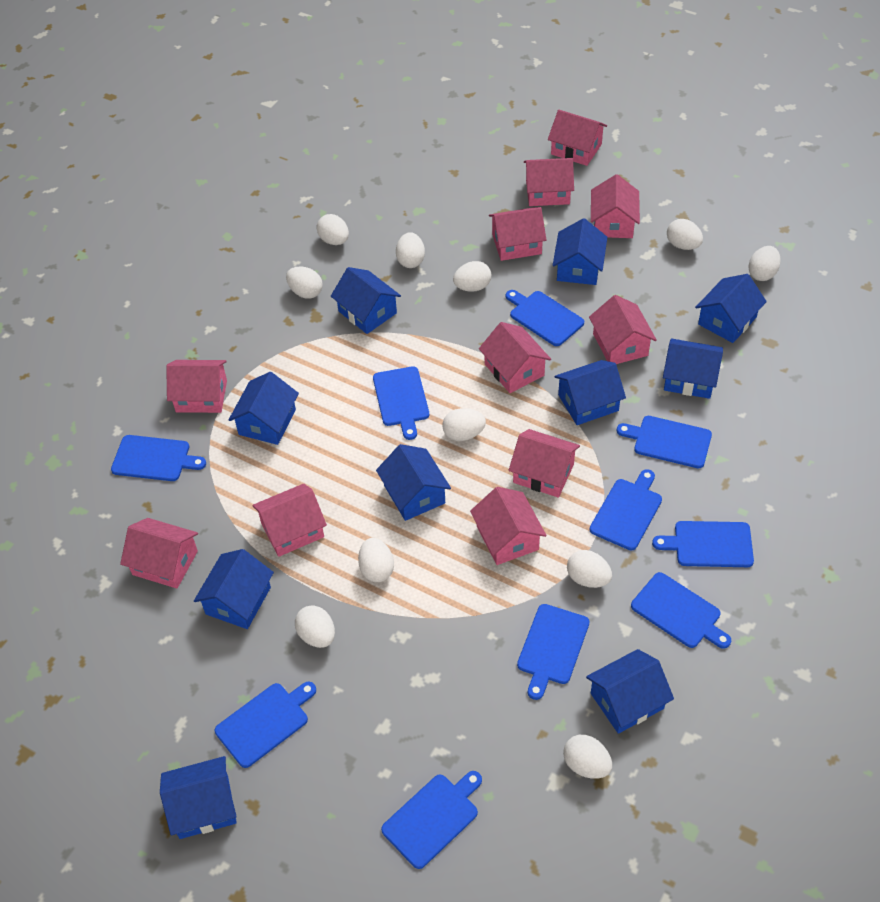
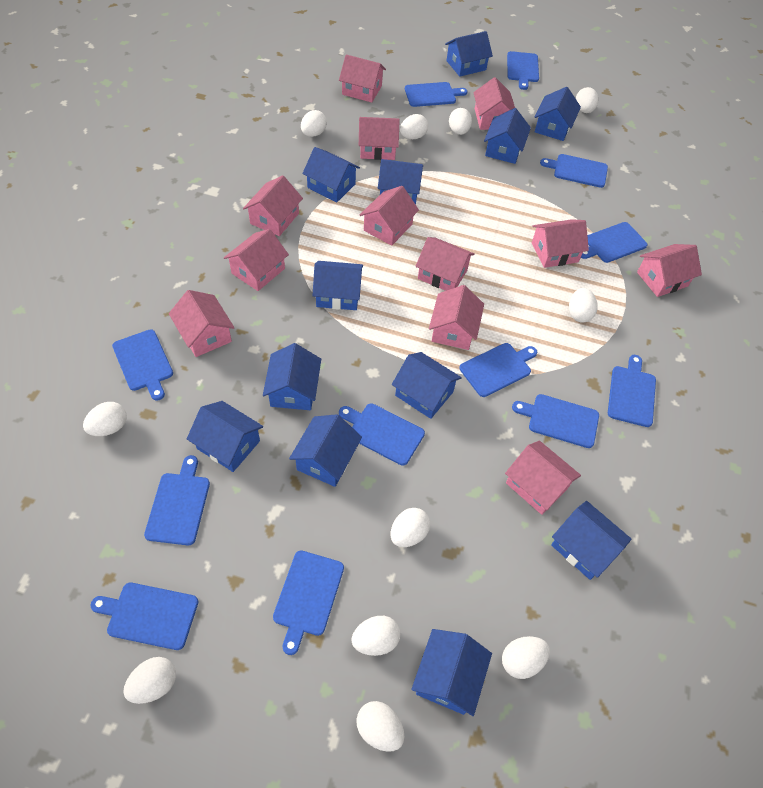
blue cutting board: [111,435,206,481] [215,682,316,768] [373,366,429,440] [381,771,482,869] [506,290,584,346] [517,604,590,700] [589,469,662,550] [617,416,712,468] [631,572,731,649] [652,521,754,567] = 10 -> [90,583,199,650] [112,329,173,401] [144,455,210,545] [273,550,344,655] [339,403,425,466] [405,82,467,107] [459,343,537,397] [507,51,539,90] [512,394,599,448] [540,154,608,188] [581,222,647,263] [608,355,656,427] = 12
blue house: [160,756,237,839] [194,549,274,629] [229,372,299,445] [331,267,401,334] [376,444,451,521] [553,218,607,285] [555,360,626,425] [586,649,674,734] [663,339,723,399] [695,274,767,343] = 10 -> [187,401,263,472] [263,343,321,410] [289,414,362,487] [302,147,360,202] [312,261,363,310] [378,159,423,204] [392,352,462,419] [411,629,492,716] [445,31,493,76] [484,108,531,164] [535,87,581,141] [551,501,632,580] = 12
pink house: [120,518,198,589] [166,360,227,413] [252,484,327,557] [470,487,546,565] [479,322,551,393] [489,207,546,261] [509,429,580,498] [524,158,574,206] [548,110,607,166] [589,295,657,364] [591,174,640,238] = 11 -> [169,290,235,357] [224,229,289,291] [243,175,303,236] [339,55,386,103] [359,117,400,160] [360,186,419,246] [416,237,475,291] [429,285,484,350] [473,77,515,130] [505,441,581,515] [532,219,589,268] [637,244,702,297] = 12

